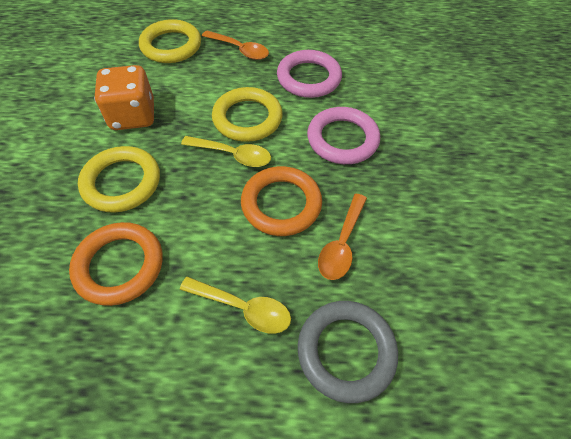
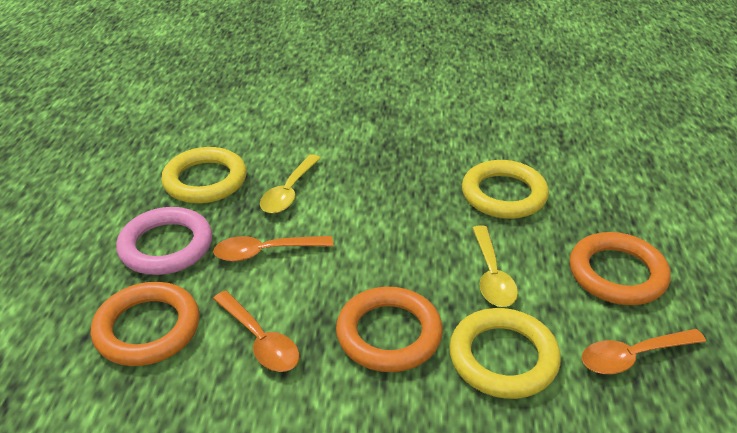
grey ring: [298,301,398,403] = 1 -> none = 0
orange dice: [94,65,154,130] = 1 -> none = 0
orange ring: [69,222,163,306] [241,166,322,236] = 2 -> [91,282,199,366] [336,287,443,372] [569,232,671,305] = 3
orange spoon: [202,31,269,60] [318,194,367,280] = 2 -> [213,236,334,262] [213,291,299,372] [582,329,706,374] = 3
pink ring: [277,50,342,98] [307,107,380,164] = 2 -> [116,207,212,275] = 1

